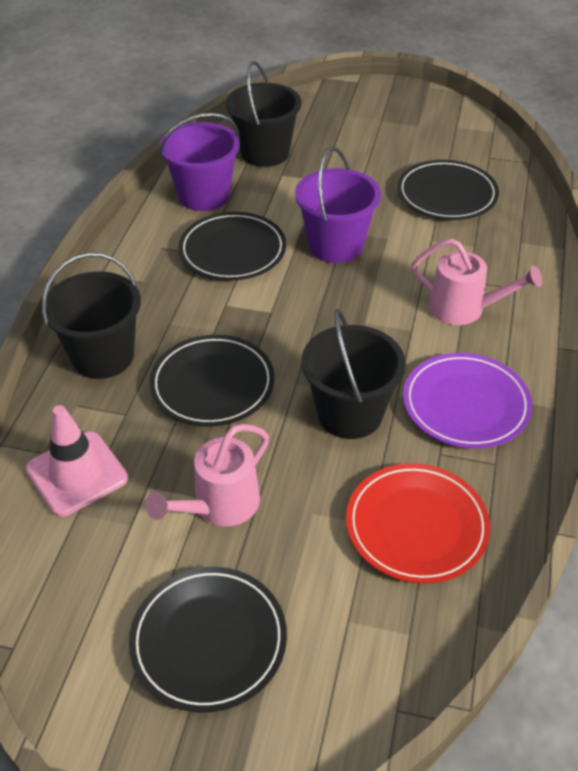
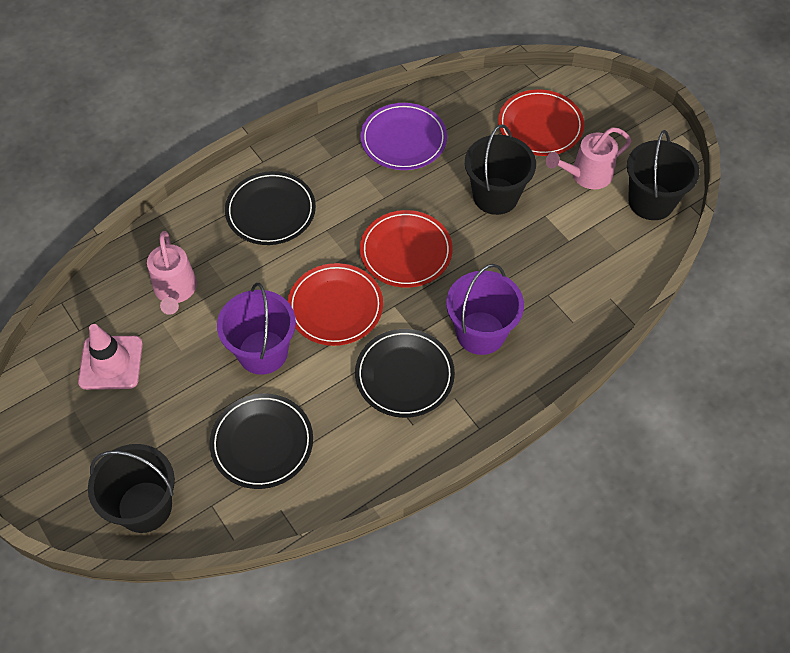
black plate: [129,567,287,713] [149,335,275,426] [178,212,286,281] [397,160,499,220] = 4 -> [210,394,313,489] [225,171,316,245] [355,329,455,418] = 3
red plate: [346,463,490,584] = 1 -> [288,263,383,346] [360,210,453,288] [498,89,584,156] = 3

